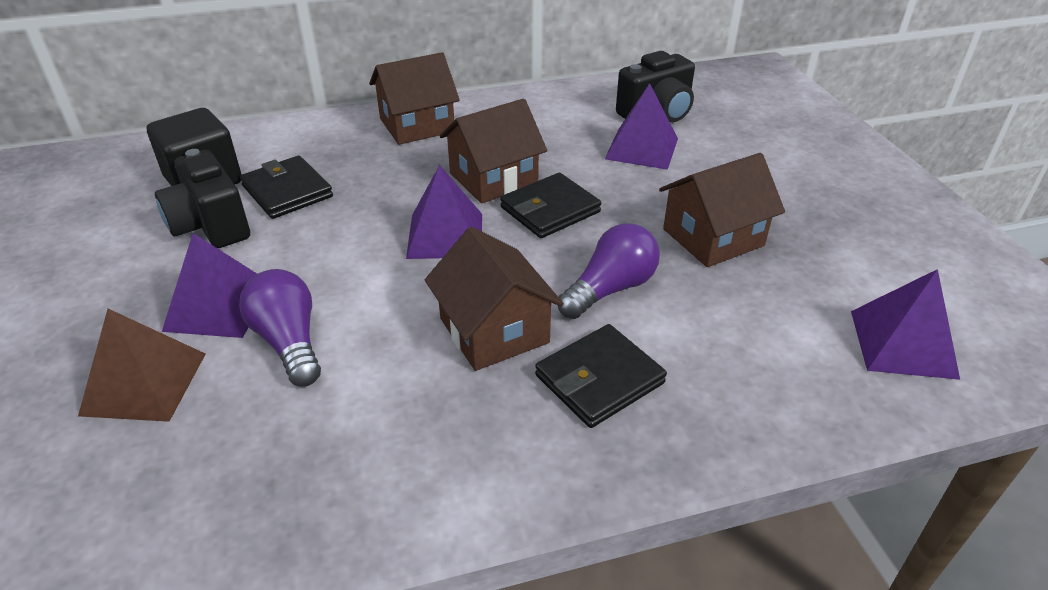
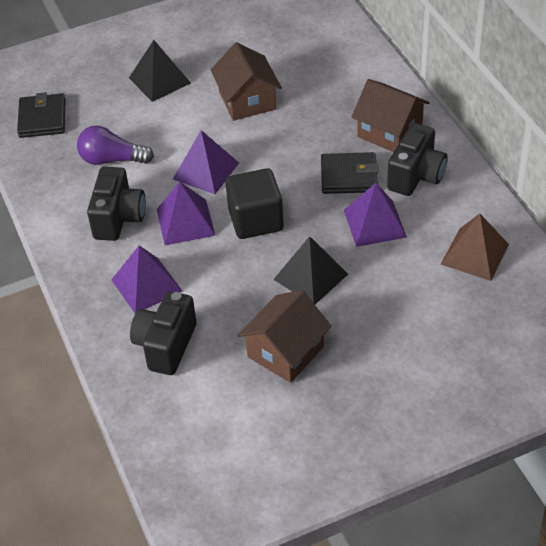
black camera: [155,149,250,248] [616,51,695,122] = 2 -> [87,167,146,241] [130,291,197,375] [387,123,448,196] = 3
black pyramid: none = 0 -> [129,40,191,102] [273,236,348,304] = 2
black wallet: [240,156,333,219] [500,173,601,238] [535,324,667,428] = 3 -> [17,92,66,138] [321,152,379,194] = 2
brown house: [369,52,460,145] [425,227,564,371] [440,99,547,203] [659,153,785,267] = 4 -> [211,42,282,121] [238,290,331,383] [352,79,430,152] = 3
purple light bulb: [239,269,321,386] [558,224,660,319] = 2 -> [77,125,154,165] = 1

